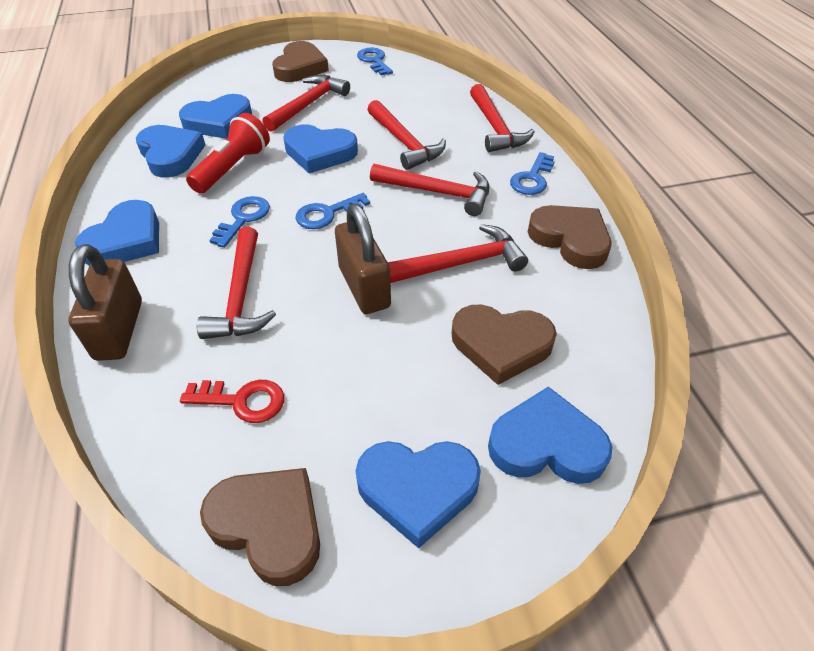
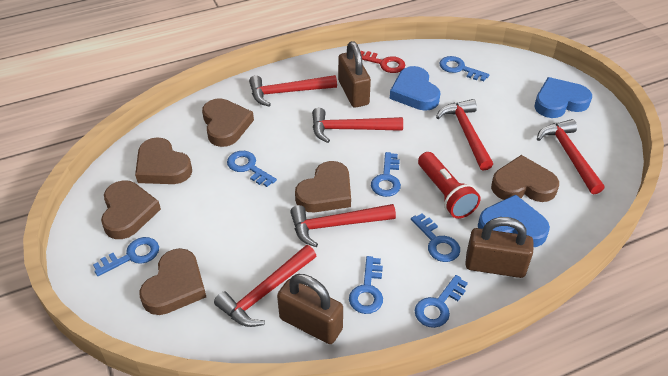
blue heart: [75,200,159,265] [136,125,205,178] [179,94,252,139] [283,124,358,173] [355,441,481,548] [488,387,612,484] = 6 -> [390,66,441,111] [478,195,550,247] [535,77,592,118] = 3
blue key: [209,196,270,248] [296,193,370,229] [357,48,393,75] [510,152,554,195] = 4 -> [93,237,159,276] [227,151,277,187] [349,256,383,314] [371,152,401,197] [411,213,460,262] [415,275,468,328] [440,56,489,81] = 7
brown heart: [200,468,320,586] [272,41,329,82] [451,304,557,385] [528,205,611,269] = 4 -> [101,180,161,239] [135,137,192,184] [139,248,206,315] [202,98,254,147] [295,161,351,212] [491,155,559,202] = 6
brown padlock: [68,244,142,361] [335,204,391,314] = 2 -> [277,274,343,344] [338,41,371,108] [465,217,533,278] = 3

